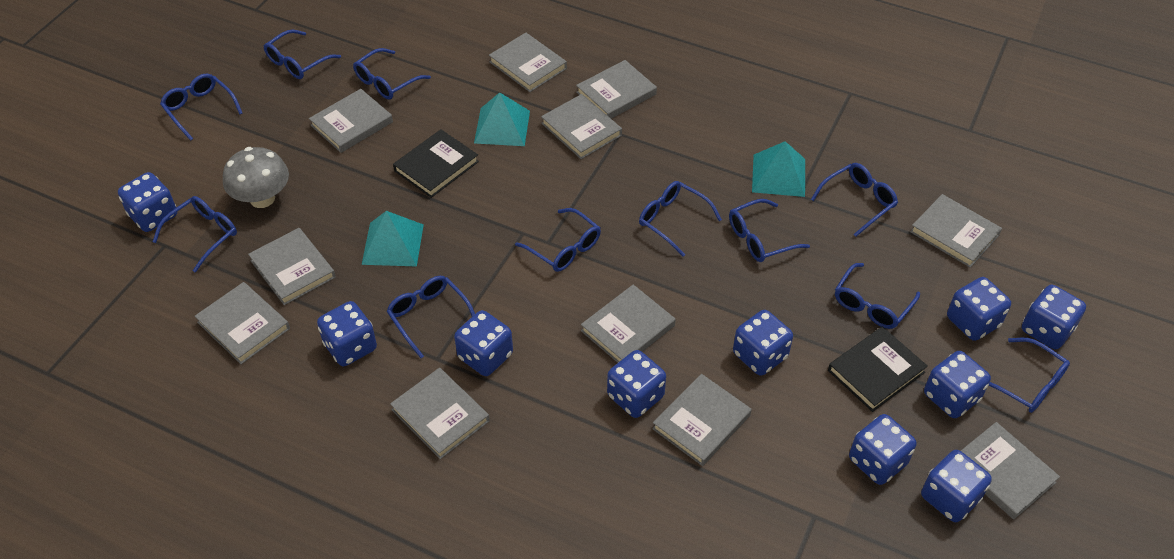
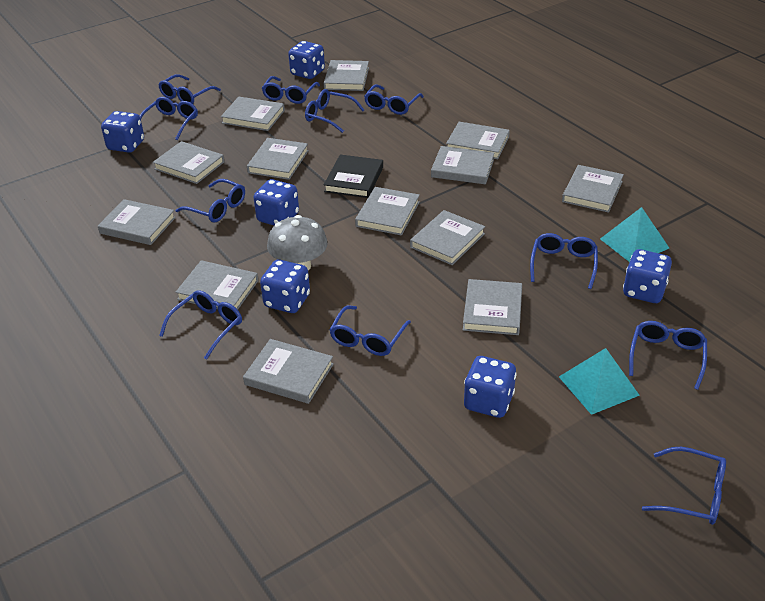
black book: [393,129,479,198] [828,326,928,412] = 2 -> [324,155,383,198] = 1
blue dice: [118,172,177,232] [317,301,377,366] [454,310,513,376] [607,350,666,418] [733,310,793,376] [849,414,916,485] [921,450,992,522] [924,351,991,418] [947,277,1011,341] [1022,285,1086,349] = 10 -> [101,111,144,153] [254,179,299,226] [260,260,310,313] [288,41,325,79] [464,356,517,418] [623,249,672,303] = 6
grey book: [195,282,290,364] [248,228,336,305] [309,89,393,153] [390,368,490,459] [489,33,567,92] [541,94,622,159] [576,60,657,119] [581,284,676,363] [652,374,751,466] [910,194,1002,268] [961,422,1060,520] = 11 -> [98,199,176,245] [153,141,224,184] [176,260,259,310] [221,97,285,131] [243,339,334,404] [247,138,309,180] [324,60,369,91] [355,187,420,236] [410,210,485,265] [431,146,494,184] [446,122,510,159] [463,279,522,335] [562,165,624,213] = 13
turquoise pyramid: [362,211,424,267] [474,92,530,146] [752,141,805,197] = 3 -> [559,348,640,415] [600,207,669,262] = 2

